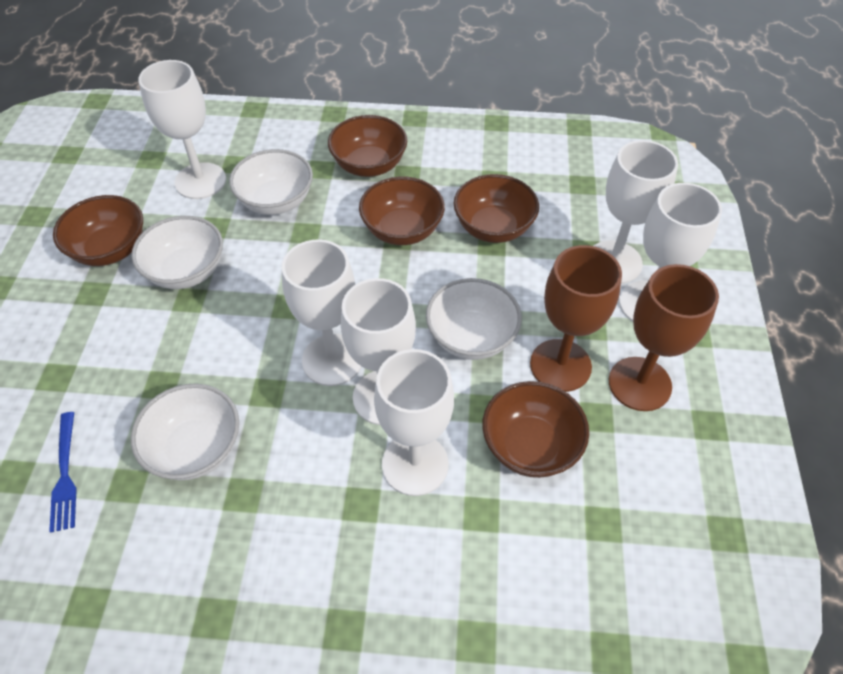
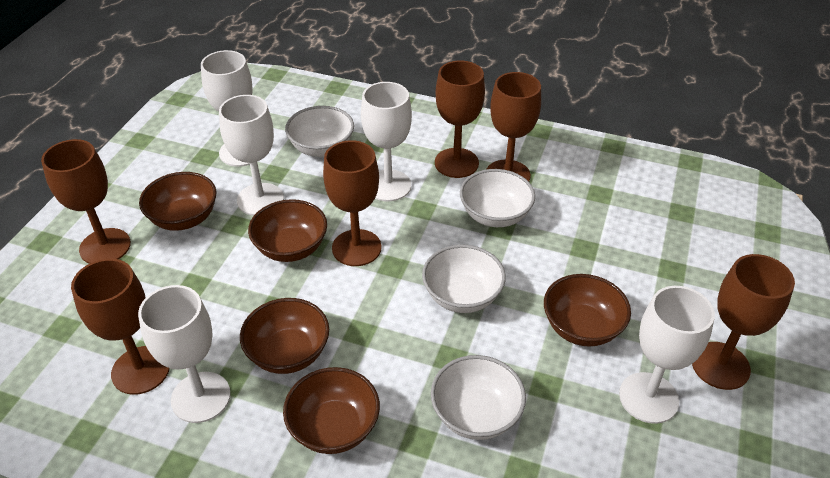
blue fork: [49,412,77,533] = 1 -> none = 0
brown goblet: [530,245,622,392] [609,264,719,411] = 2 -> [41,139,131,264] [71,259,170,395] [323,140,381,266] [435,61,485,178] [486,72,541,181] [692,254,795,390] = 6
white goblet: [138,60,226,199] [282,239,362,386] [341,278,416,425] [374,349,454,496] [594,140,678,284] [619,183,722,322] = 6 -> [138,285,231,423] [201,50,252,167] [219,95,284,216] [361,82,412,201] [619,286,715,424] = 5

